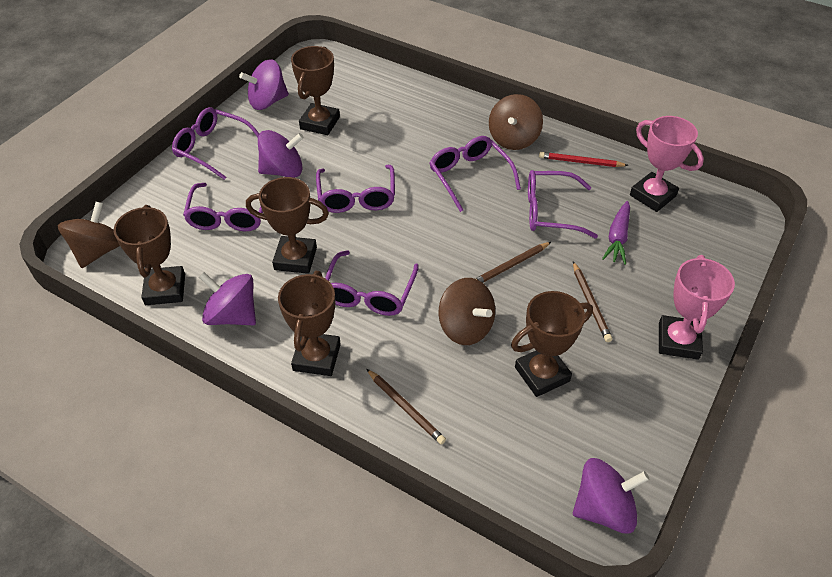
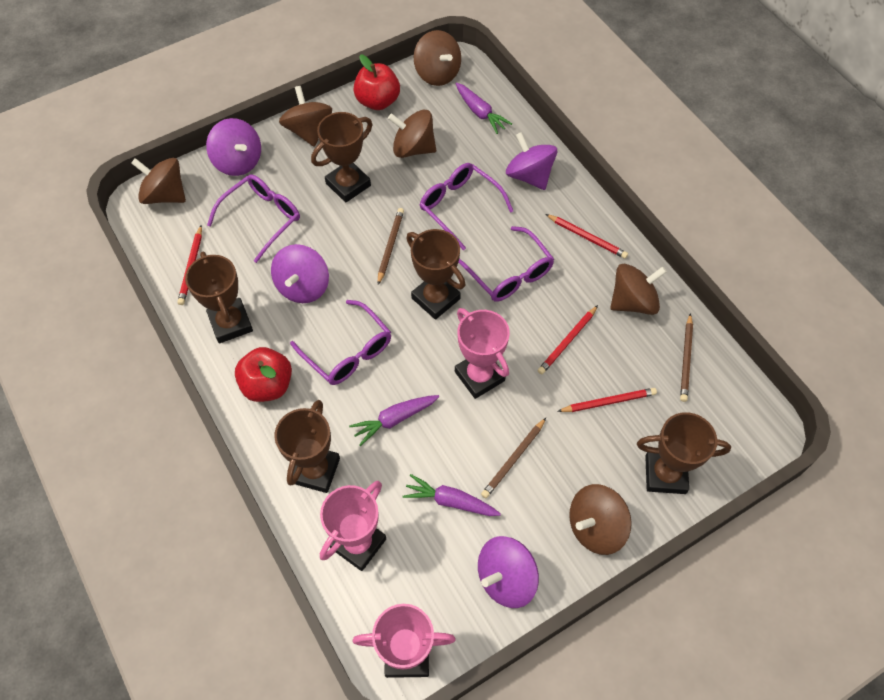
brown spinning top: [58,202,120,268] [439,278,495,345] [489,94,543,150] = 3 -> [131,158,186,204] [279,86,332,147] [388,110,436,158] [414,30,461,86] [569,484,632,555] [610,264,667,315] = 6
pink trophy: [630,116,704,212] [659,255,735,360] = 2 -> [320,481,386,571] [353,604,456,678] [455,308,510,399] = 3
purple carrot: [602,201,630,265] = 1 -> [349,395,439,446] [403,474,501,516] [455,83,512,134] = 3
purple glasses: [172,107,259,180] [183,183,263,231] [316,165,395,213] [325,250,419,316] [430,136,521,212] [528,170,598,238] = 6 -> [207,174,300,263] [290,300,391,385] [420,163,513,251] [458,226,554,302] = 4
red apple: none = 0 -> [235,347,292,402] [354,54,400,110] = 2
red pencil: [539,152,629,167] = 1 -> [177,225,202,305] [537,305,598,374] [545,214,628,259] [557,388,657,412] = 4

